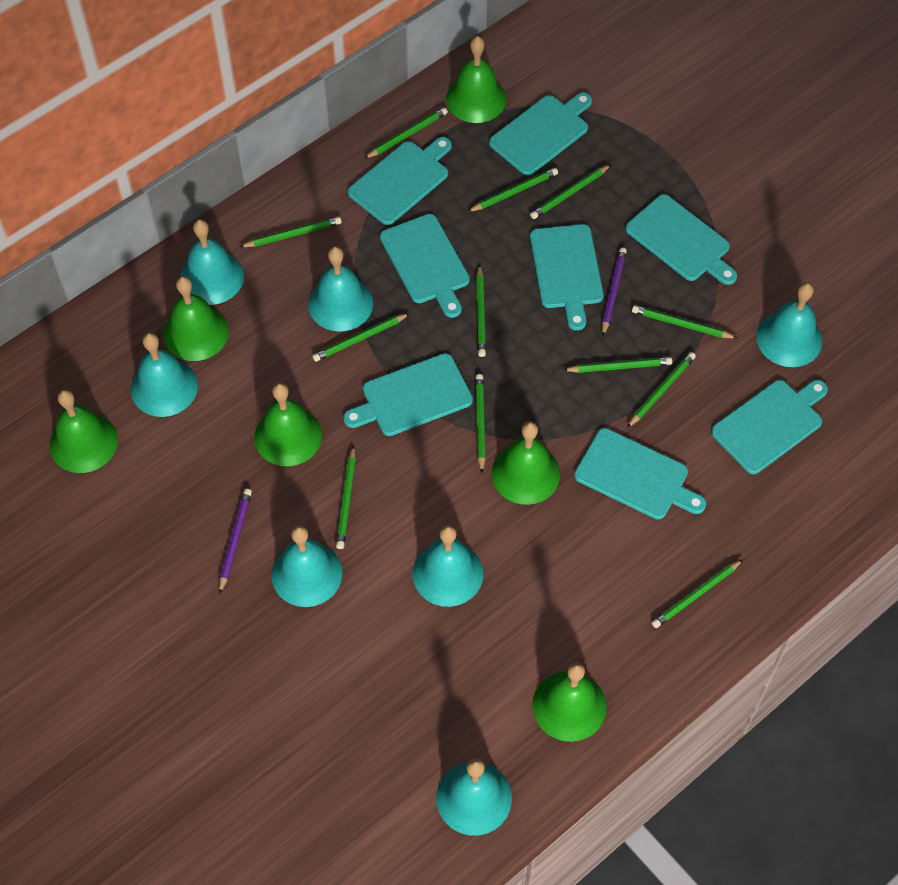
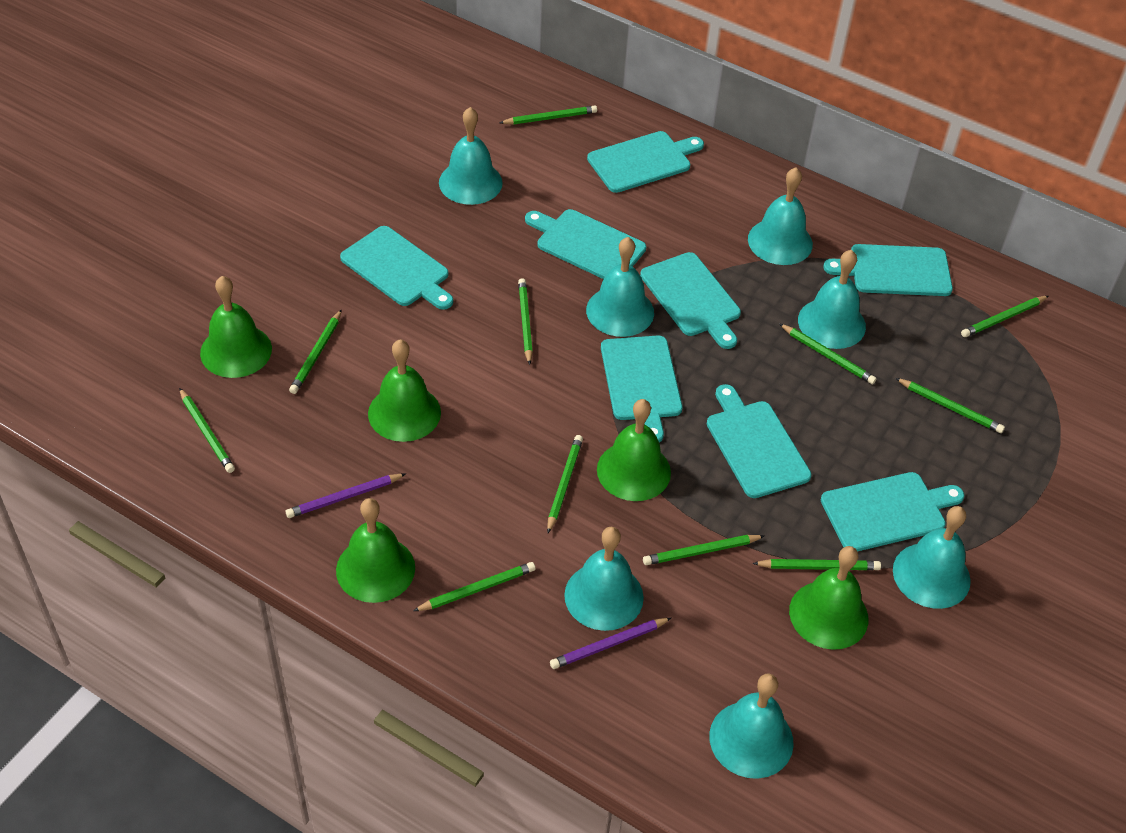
green bell: [50,389,118,473] [163,276,229,361] [254,383,322,466] [446,36,507,123] [492,421,560,505] [532,662,606,742] = 6 -> [200,276,272,378] [336,498,415,603] [368,339,441,442] [597,399,671,501] [789,546,868,650] = 5
green pencil: [240,217,342,247] [312,313,410,362] [336,445,356,549] [364,107,448,159] [467,168,558,212] [475,374,486,473] [476,264,486,357] [530,164,611,219] [563,357,672,373] [627,352,696,428] [632,305,737,339] [651,559,743,628] = 12 -> [179,388,235,473] [289,309,342,394] [413,562,536,611] [500,105,597,125] [518,278,533,365] [547,435,583,533] [643,535,764,565] [752,559,881,570] [779,324,877,384] [895,378,1005,433] [961,296,1048,337] = 11

